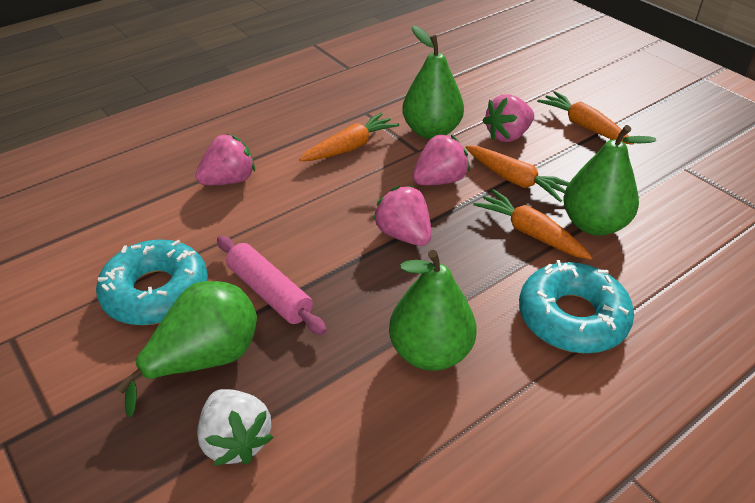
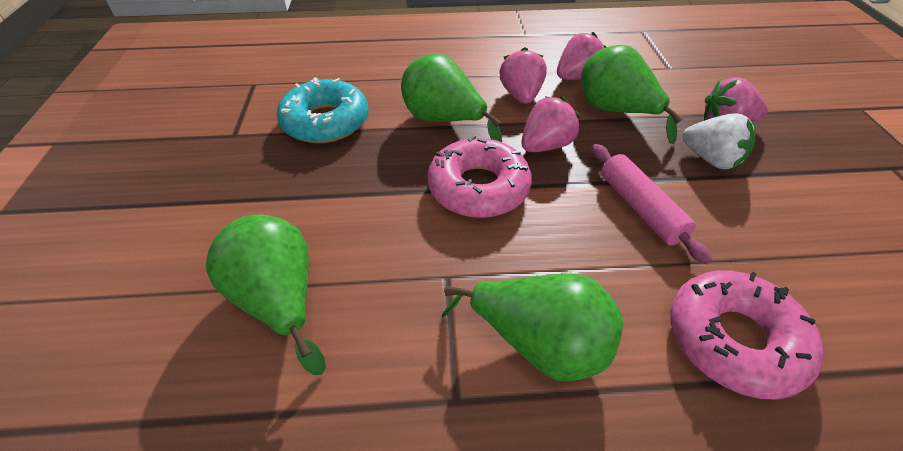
orange carrot: [299,113,399,161] [466,146,569,202] [473,189,593,260] [537,91,634,145] = 4 -> none = 0
pink donut: none = 0 -> [427,135,532,218] [670,270,823,400] = 2
turquoise donut: [96,240,208,325] [519,260,634,353] = 2 -> [277,77,368,143] = 1

